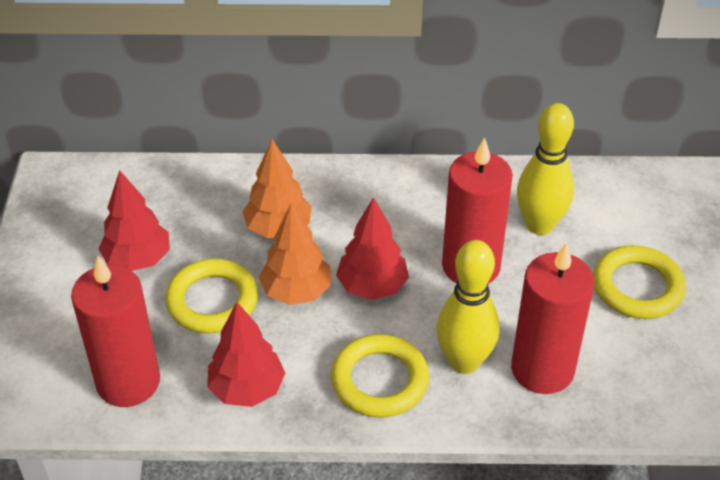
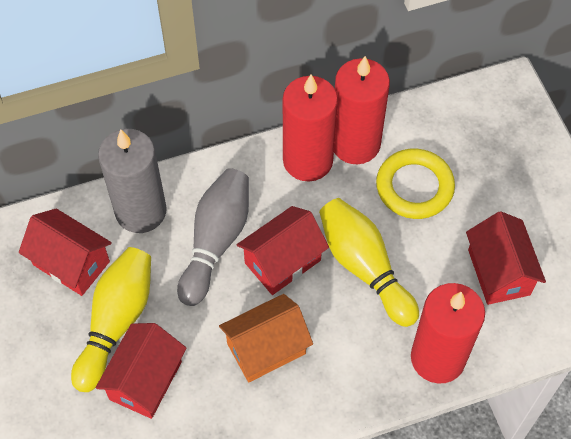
grey bowling pin: none = 0 -> [177,168,249,306] = 1
grey candle: none = 0 -> [98,129,167,233] = 1
orange house: none = 0 -> [219,294,313,383] = 1
orange tree: [242,139,312,238] [259,203,331,305] = 2 -> none = 0
red house: none = 0 -> [19,209,112,296] [96,323,186,419] [237,206,329,295] [466,211,546,305] = 4
red tree: [98,170,170,271] [207,302,285,407] [336,197,409,300] = 3 -> none = 0
yellow ring: [165,258,258,333] [331,334,429,417] [593,245,686,319] = 3 -> [376,149,455,219] = 1

